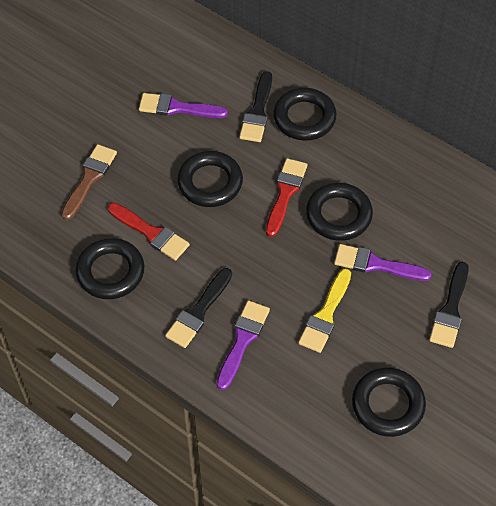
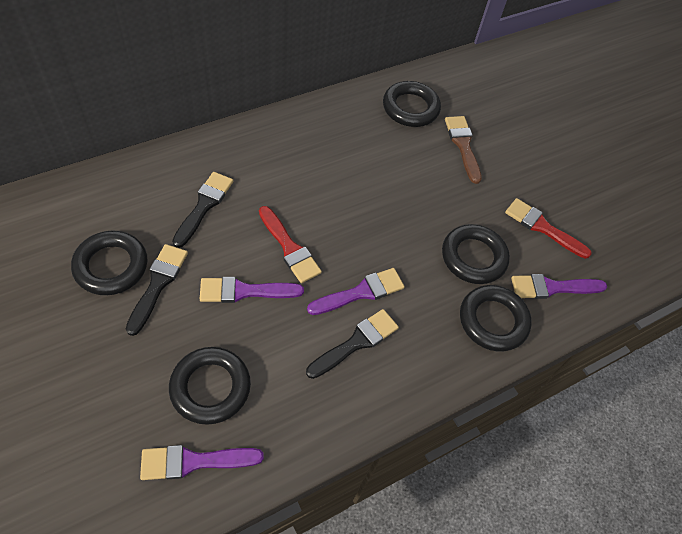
purple brush: [139,93,228,118] [217,300,270,390] [334,244,432,281] = 3 -> [140,445,264,480] [200,277,304,303] [307,268,404,315] [511,274,607,299] = 4
yellow brush: [298,268,351,353] = 1 -> none = 0

